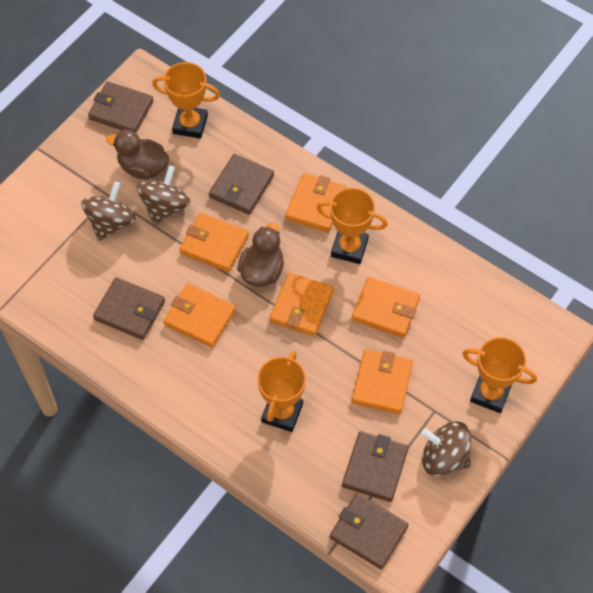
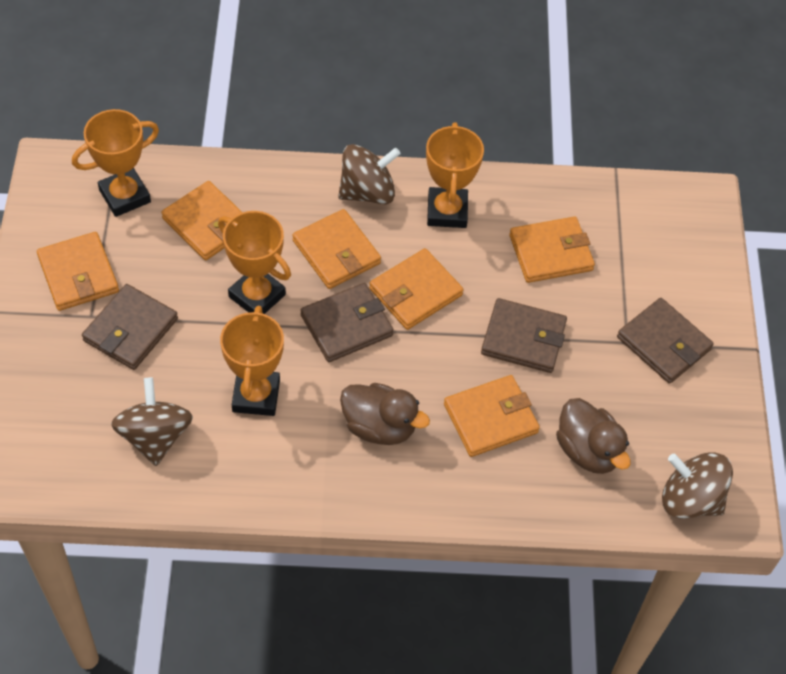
brown wallet: [88,81,154,133] [93,277,165,340] [209,154,274,215] [330,493,409,569] [342,431,408,502] = 5 -> [82,284,178,370] [301,283,394,362] [481,298,567,373] [617,298,714,384] = 4

